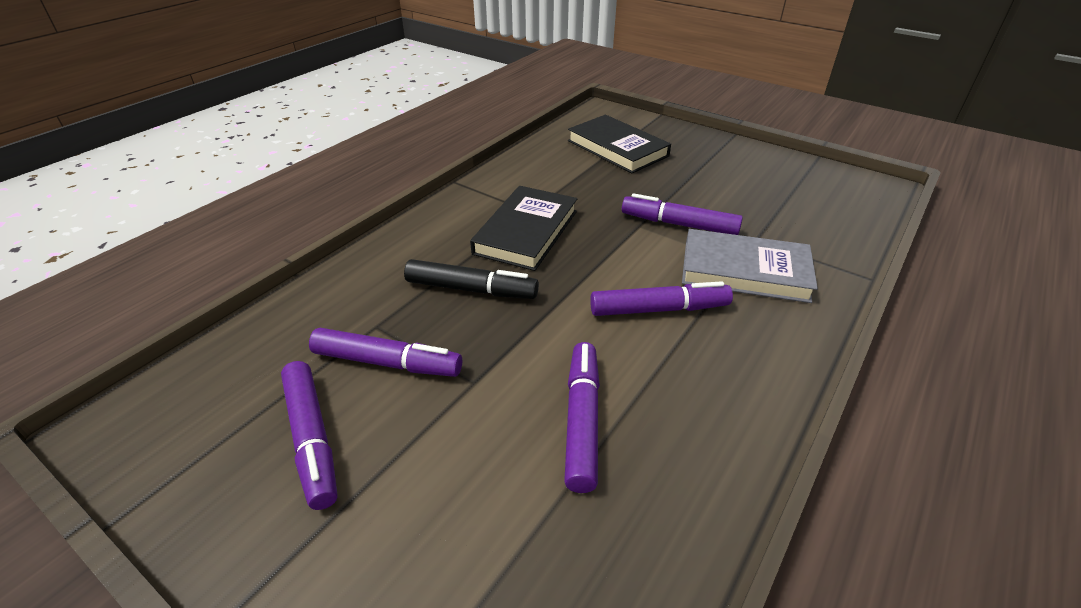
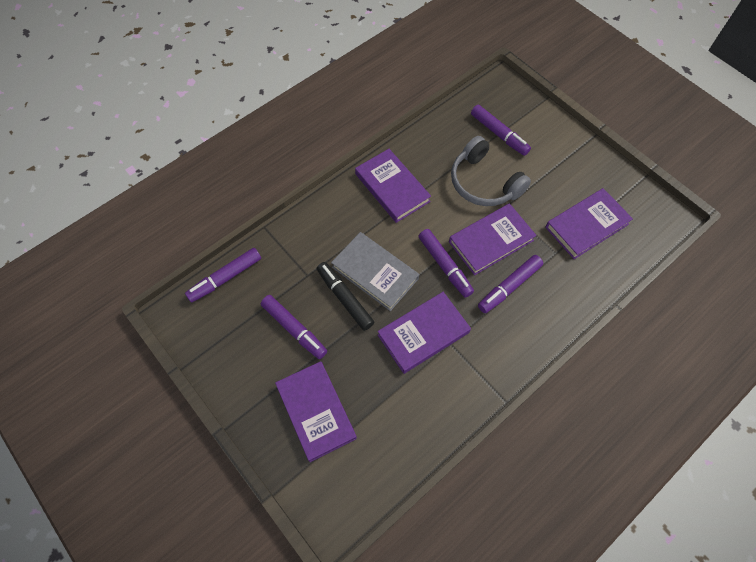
black book: [470,186,577,271] [568,115,671,173] = 2 -> none = 0
grey headphones: none = 0 -> [451,136,531,206] = 1
purple book: none = 0 -> [275,361,357,462] [355,149,431,223] [378,292,471,374] [449,203,537,275] [545,188,633,259] = 5

